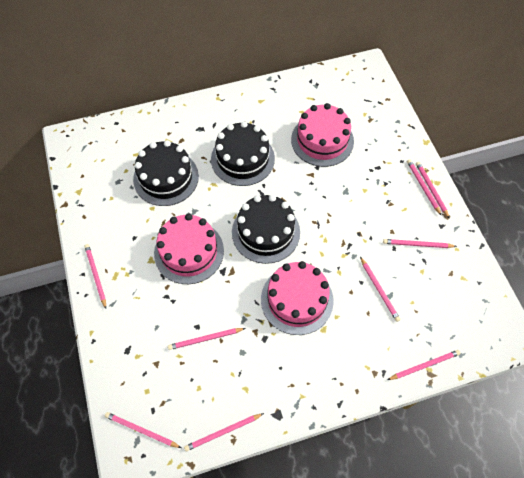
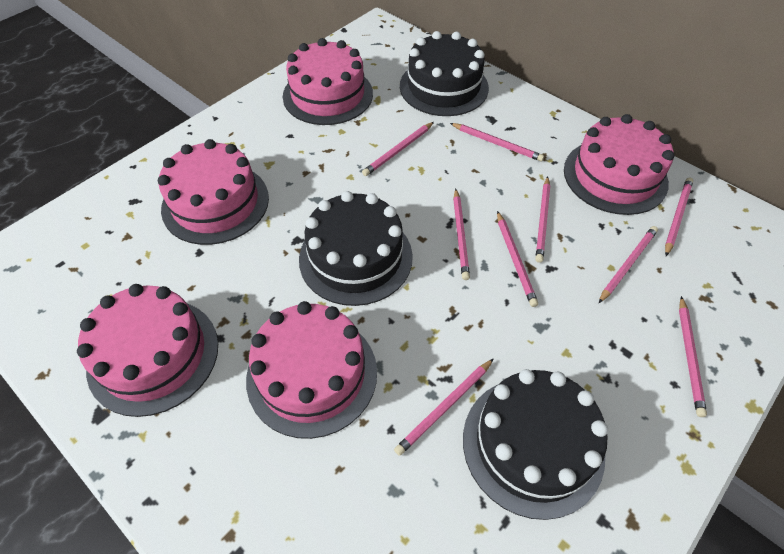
pink cake: [154,213,224,284] [261,261,334,335] [291,103,354,167] = 3 -> [77,284,218,417] [158,139,269,245] [246,301,377,439] [283,38,373,125] [564,114,674,215] = 5

